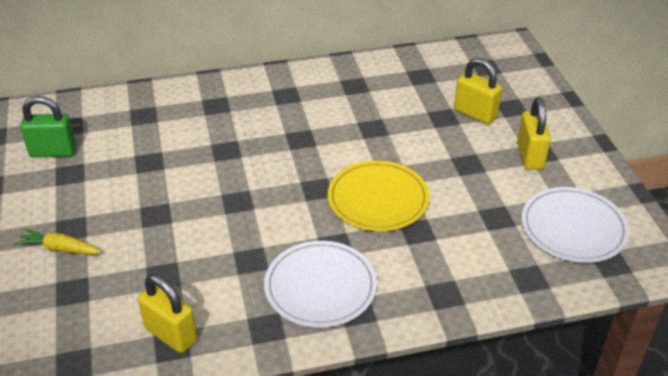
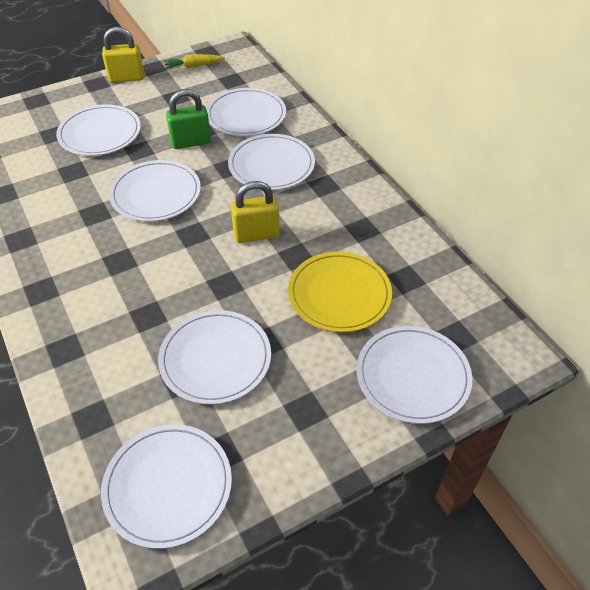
white plate: [264,241,377,328] [521,187,630,263] = 2 -> [56,104,141,156] [101,424,232,549] [109,160,201,222] [158,310,271,405] [206,88,286,136] [228,134,315,190] [357,326,472,424] = 7
yellow padlock: [138,274,197,353] [454,58,502,124] [517,98,551,170] = 3 -> [102,27,144,83] [231,181,280,243] = 2

